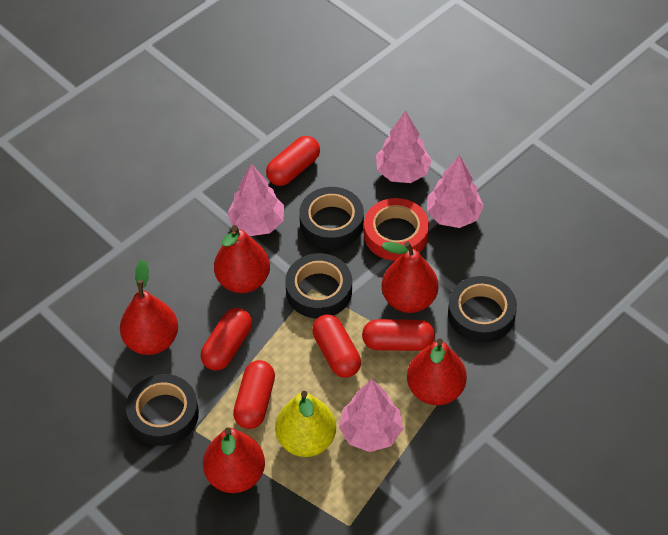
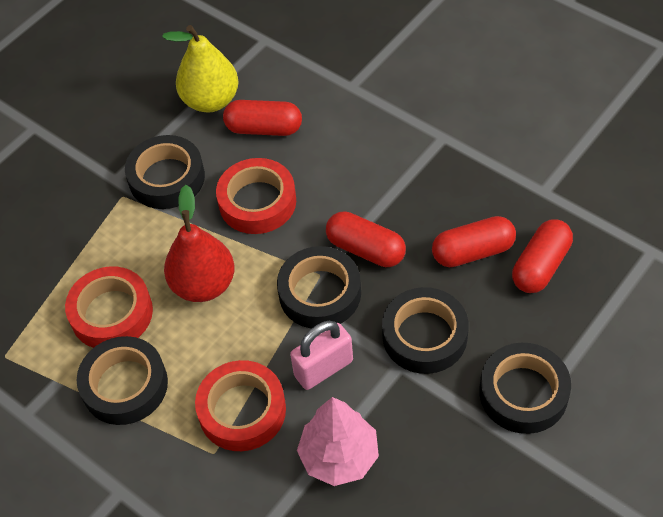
black tape: [126,374,199,446] [285,253,352,319] [299,187,364,249] [448,276,517,343] = 4 -> [77,336,168,425] [125,135,205,209] [277,246,361,329] [382,287,469,374] [479,343,571,434] = 5
pink padlock: none = 0 -> [290,321,353,390] = 1
pink tree: [227,163,284,236] [339,379,403,452] [376,111,432,183] [427,155,484,228] = 4 -> [297,397,379,486] = 1
red capsule: [201,308,252,371] [233,360,275,429] [266,136,320,186] [312,314,361,378] [362,319,435,351] = 5 -> [223,100,302,136] [326,211,406,267] [432,216,516,267] [512,219,573,293] = 4
red pear: [120,259,178,355] [203,427,265,493] [214,225,270,293] [381,241,438,313] [407,338,467,405] = 5 -> [164,185,235,302] = 1
red tape: [364,198,429,261] = 1 -> [65,267,153,348] [195,360,286,451] [216,158,296,234] = 3

